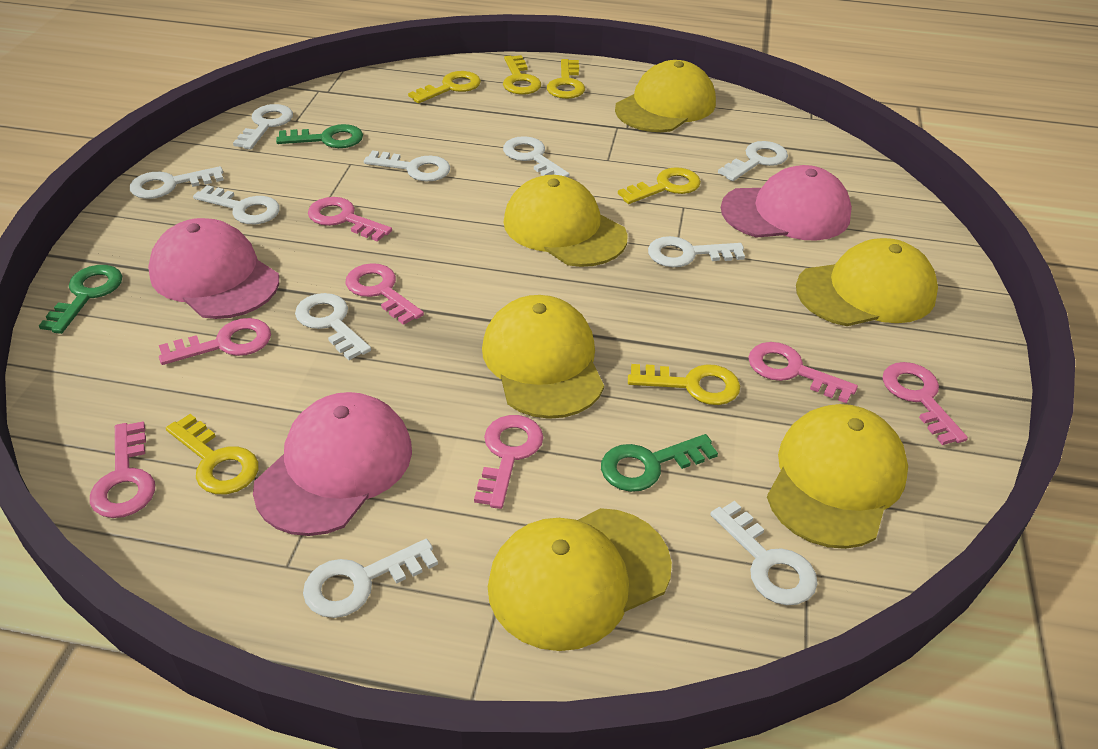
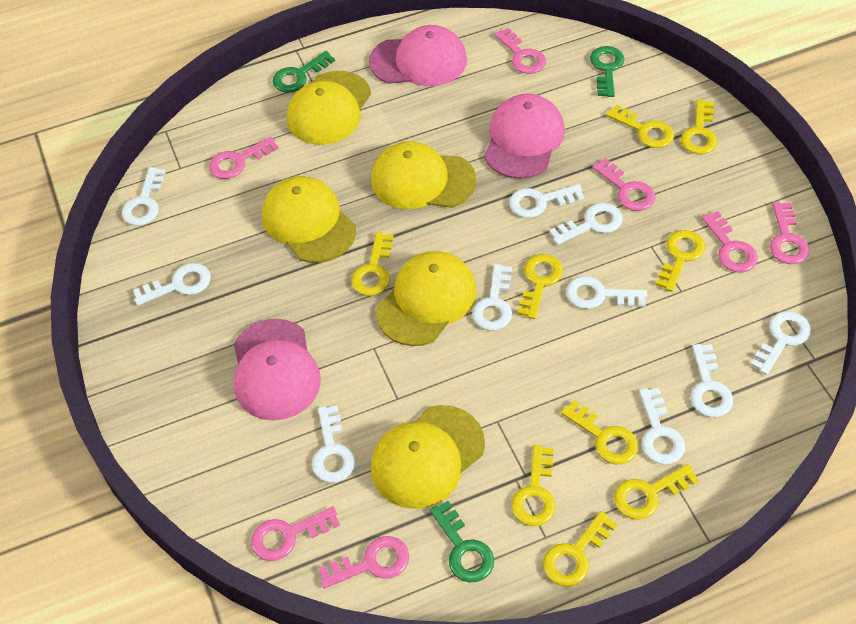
yellow cap: [482,295,604,419] [488,508,672,651] [504,175,628,267] [615,60,716,132] [767,404,908,549] [796,238,938,326] = 6 -> [262,176,356,263] [287,71,371,145] [371,141,476,209] [371,405,485,509] [376,251,477,346] = 5
yellow key: [166,414,259,494] [408,71,481,103] [503,55,541,95] [547,59,585,99] [618,167,701,204] [628,364,740,405] = 6 -> [351,232,393,296] [511,445,556,526] [518,254,563,319] [543,511,617,587] [561,400,638,464] [606,105,674,148] [614,464,699,520] [656,230,705,292] [681,100,717,154] = 9

